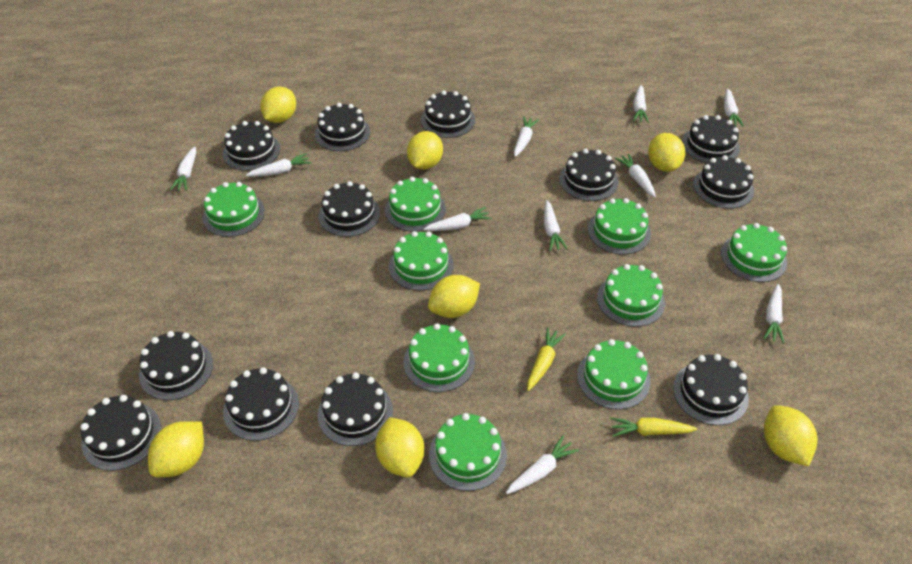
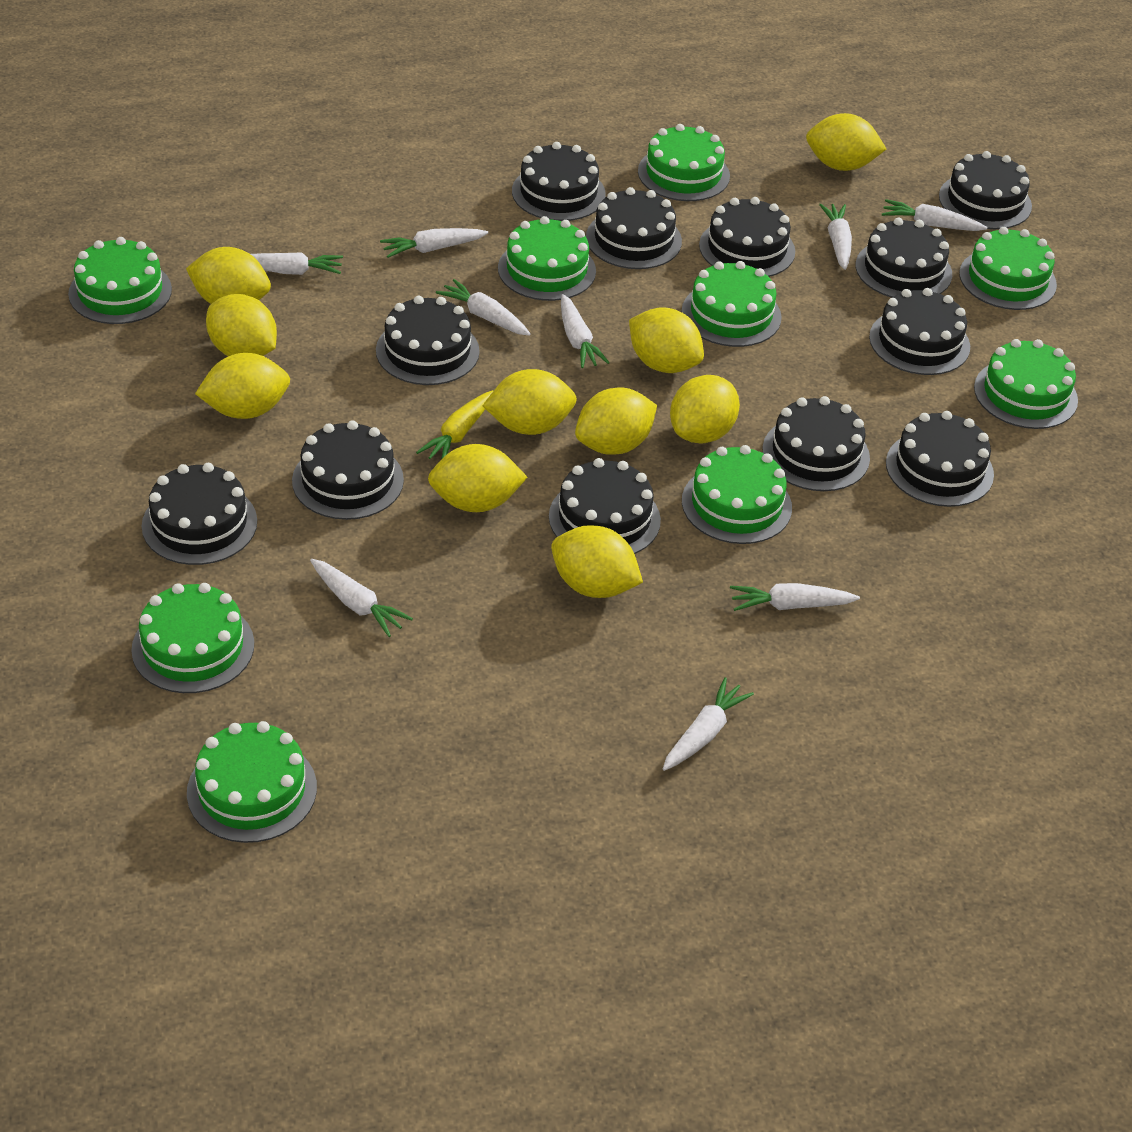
white carrot: [170,146,196,191] [246,153,311,177] [423,207,492,231] [506,435,579,494] [514,117,539,157] [544,200,567,251] [615,154,656,197] [633,85,649,123] [724,89,744,127] [763,284,784,344] = 10 -> [251,252,343,275] [310,559,413,637] [380,228,488,258] [436,279,531,336] [561,294,610,368] [663,677,754,771] [730,583,860,611] [819,204,852,270] [882,199,987,231] = 9
yellow carrot: [527,327,566,391] [610,417,697,437] = 2 -> [416,390,494,459] = 1
yellow lemon: [148,421,204,477] [260,87,296,123] [375,417,424,477] [407,131,443,170] [428,275,480,318] [648,133,685,172] [764,405,818,466] = 7 -> [186,247,271,304] [195,353,290,419] [206,294,277,356] [428,444,528,512] [483,369,577,435] [551,525,643,598] [575,387,657,455] [629,308,704,373] [670,375,740,444] [806,113,886,171] = 10

